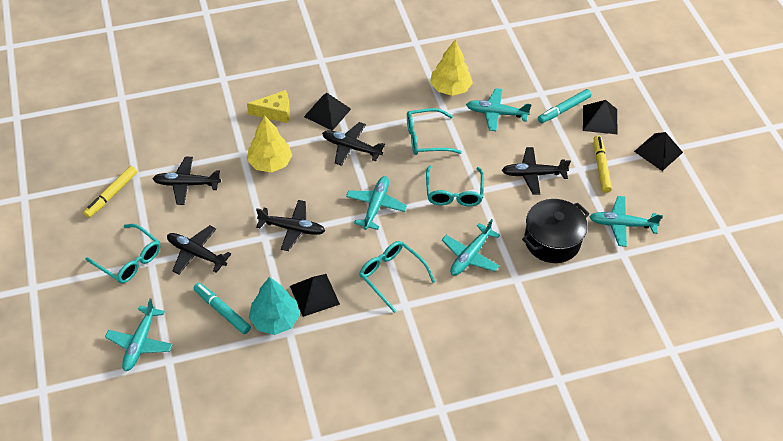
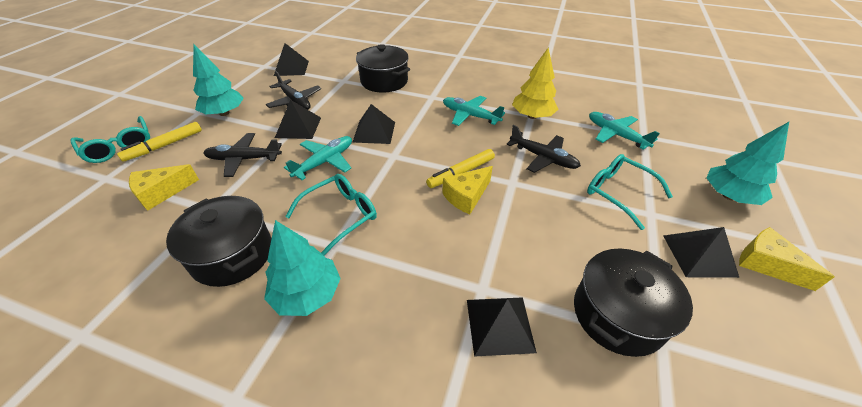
black plane: [152,157,221,205] [167,225,231,274] [256,200,325,251] [322,122,385,166] [502,147,571,195] = 5 -> [204,133,282,177] [266,71,321,110] [506,125,581,173] = 3
black pot: [522,199,589,263] = 1 -> [166,196,272,287] [356,44,410,93] [574,249,693,357] = 3
black pyramid: [290,274,340,317] [304,93,351,131] [583,100,618,134] [634,132,683,171] = 4 -> [274,43,309,76] [275,99,321,139] [353,104,395,144] [467,297,537,357] [663,227,739,278] = 5
turquoise glasses: [85,224,160,283] [359,241,435,313] [407,108,462,155] [426,165,484,206] = 4 -> [71,116,150,163] [285,174,377,256] [587,154,673,230] = 3
turquoise marker: [194,283,251,334] [538,89,592,123] = 2 -> none = 0
turquoise plane: [105,298,173,371] [346,176,407,230] [442,219,500,276] [466,88,532,131] [590,196,663,247] = 5 -> [284,136,352,180] [443,96,505,126] [589,112,660,150] = 3
turquoise tree: [249,277,300,335] = 1 -> [193,45,244,116] [264,220,341,316] [706,122,789,205] = 3
yellow cheese: [247,90,290,123] = 1 -> [129,164,199,211] [442,166,493,214] [739,227,835,291] = 3
yellow tree: [247,116,292,173] [430,40,473,96] = 2 -> [512,48,558,119] = 1

